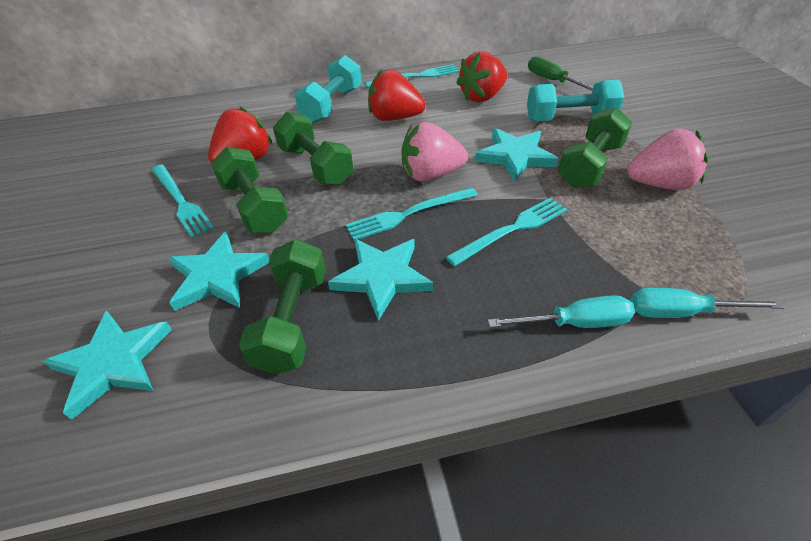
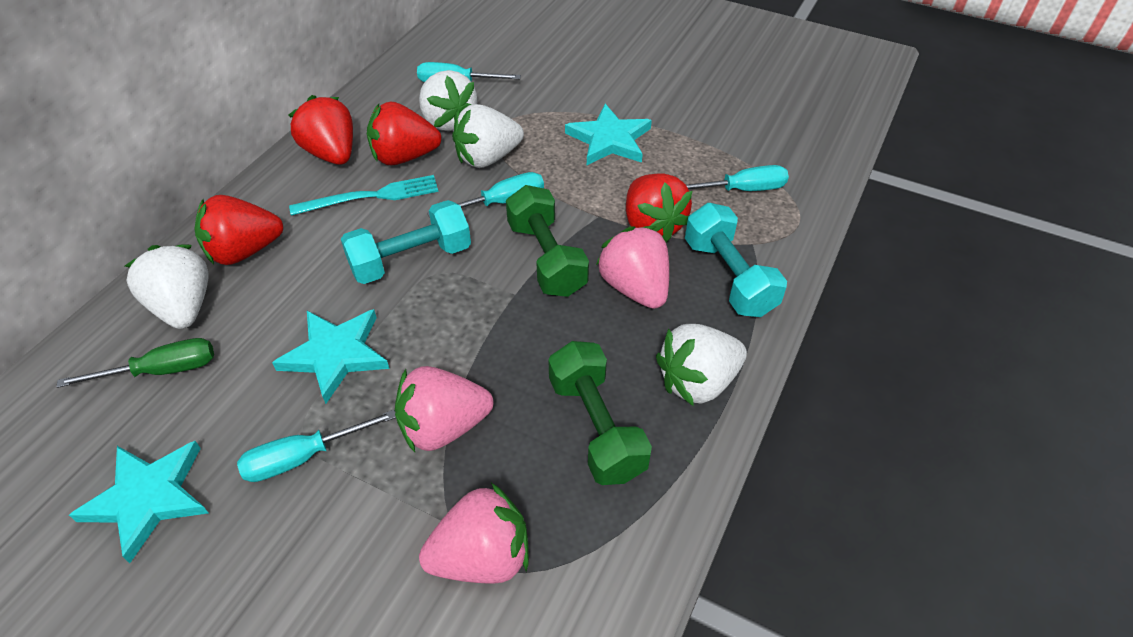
green dumbbell: [211,147,289,233] [239,239,326,374] [273,112,353,185] [558,107,632,188] = 4 -> [506,185,589,297] [548,341,652,485] = 2
pink strawberry: [402,122,468,182] [627,129,709,190] = 2 -> [395,366,493,452] [419,483,529,583] [596,226,669,309] = 3
red strawberry: [208,106,272,162] [368,69,426,121] [456,51,508,102] = 3 -> [194,195,283,265] [289,95,353,165] [367,101,442,166] [626,173,692,242] = 4
turquoise fork: [151,165,214,238] [346,187,478,241] [364,64,460,88] [446,198,567,266] = 4 -> [289,175,438,216] = 1
turquoise screwdriver: [488,295,635,328] [631,288,784,318] = 2 -> [237,410,396,482] [417,62,521,82] [427,172,544,218] [686,165,789,191] = 4
turquoise star: [43,311,172,420] [169,232,269,311] [328,239,433,321] [475,128,559,182] = 4 -> [69,441,208,563] [272,309,390,404] [565,104,652,165] = 3
white strawberry: none = 0 -> [125,244,209,329] [419,70,477,131] [452,104,524,168] [656,324,747,406] = 4

